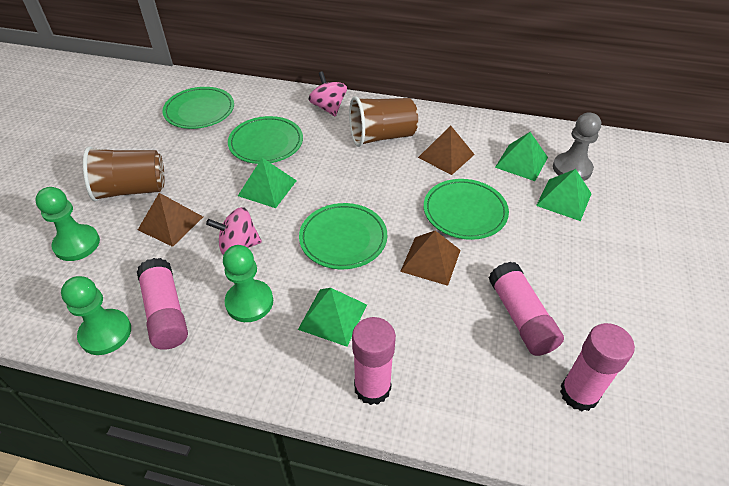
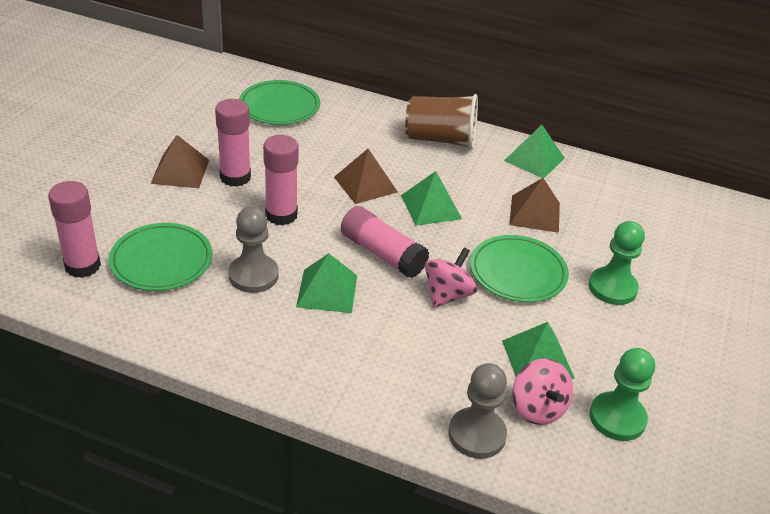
brown cup: [83,146,165,201] [349,96,418,147] = 2 -> [405,94,478,150] = 1
green pawn: [35,187,100,261] [61,276,131,355] [223,245,273,322] = 3 -> [589,221,645,305] [590,348,655,441] = 2
green plate: [162,87,234,129] [228,116,303,164] [299,203,387,269] [424,179,509,240] = 4 -> [109,223,213,291] [239,80,320,125] [470,235,569,302] = 3
grey pawn: [553,113,601,181] = 1 -> [228,206,279,293] [449,363,507,459] = 2

